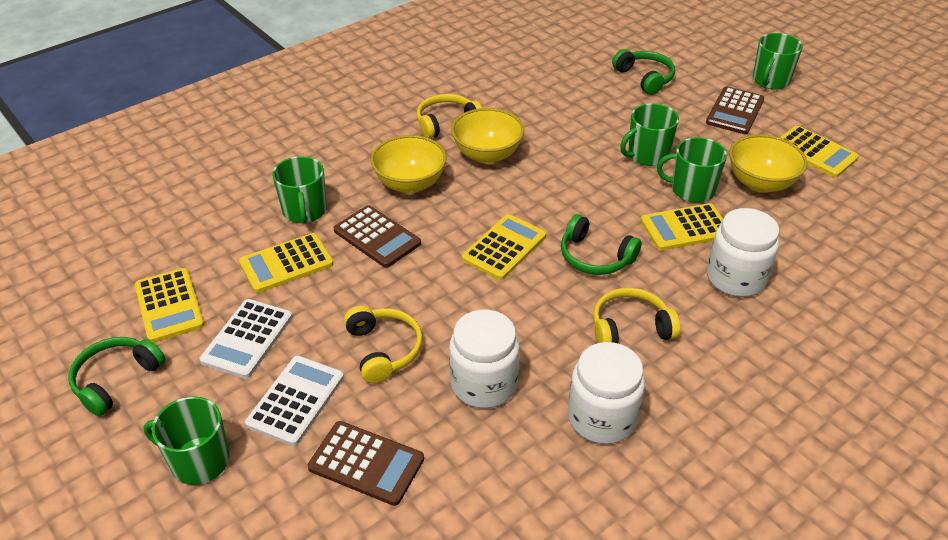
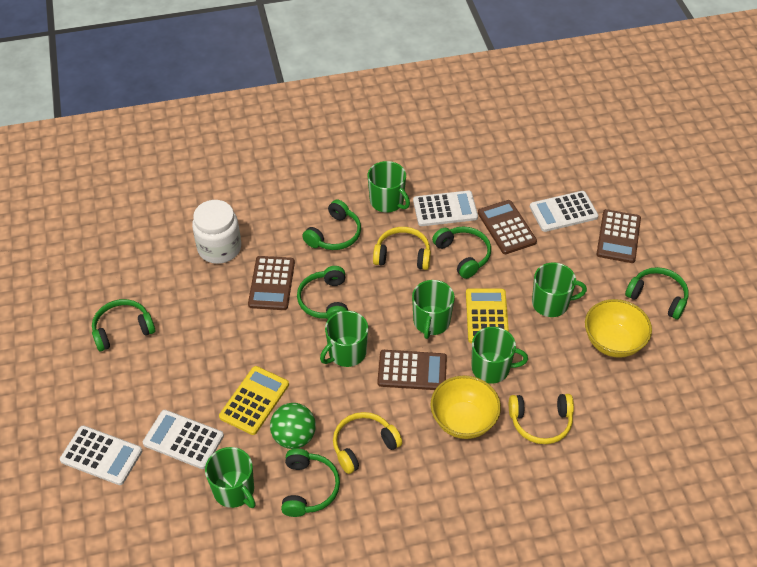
brown calculator: [308,421,424,506] [333,205,421,268] [706,86,764,134] = 3 -> [248,256,295,310] [377,350,447,390] [478,200,537,254] [596,209,641,263] = 4
green ball: none = 0 -> [270,403,316,449] = 1
green headphones: [68,337,165,416] [561,214,642,275] [612,49,675,95] = 3 -> [92,299,155,351] [281,448,340,517] [297,266,348,319] [302,199,361,250] [432,227,491,279] [625,267,689,319] = 6
green mug: [143,397,230,485] [272,156,327,224] [620,103,679,166] [657,137,727,203] [753,33,803,90] = 5 -> [205,447,256,508] [320,311,368,367] [368,161,410,212] [412,280,455,339] [472,327,528,383] [532,262,587,317] = 6
white calculator: [199,299,292,379] [245,356,344,446] = 2 -> [60,425,142,485] [143,410,224,469] [413,191,478,226] [530,191,598,232] = 4
white jar: [449,310,520,408] [568,342,645,444] [707,208,779,297] = 3 -> [192,200,241,264] = 1
yellow bowl: [371,135,447,194] [451,108,524,164] [729,134,807,193] = 3 -> [431,375,501,439] [585,299,652,358] = 2
yellow calculator: [135,268,204,343] [239,233,334,293] [462,214,546,280] [641,203,723,251] [780,126,859,177] = 5 -> [219,366,289,435] [466,288,509,343] = 2

